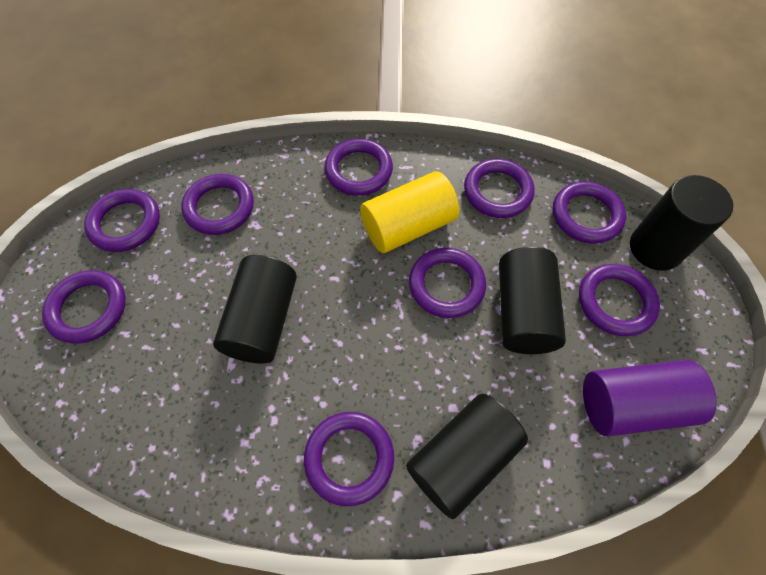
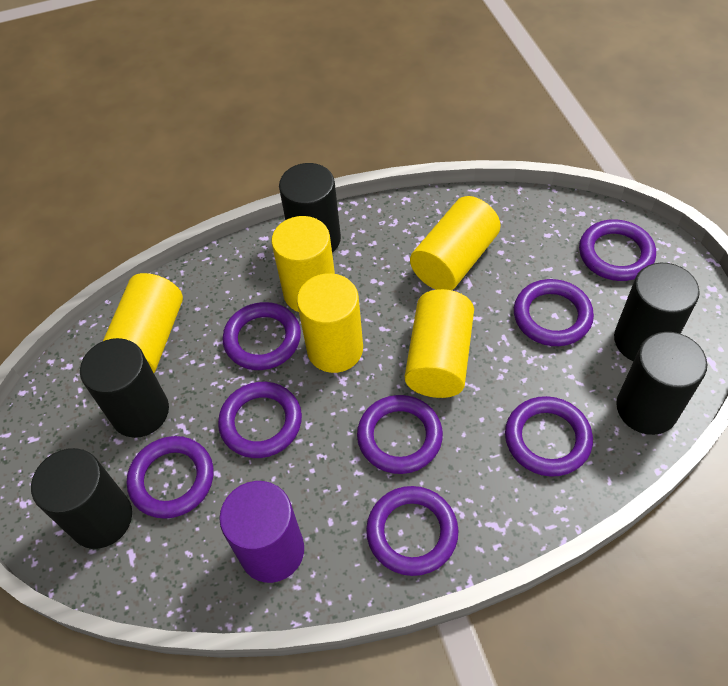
black cylinder: [213,255,297,363] [406,393,528,519] [499,247,566,354] [630,175,733,271] = 4 -> [31,448,132,549] [80,338,169,438] [279,163,341,253] [614,263,700,361] [616,332,707,435] = 5
purple ring: [42,270,126,343] [84,189,160,252] [181,174,254,235] [304,412,394,506] [324,139,393,196] [409,248,486,318] [464,159,535,218] [553,181,626,244] [579,264,660,336] = 9 -> [126,436,214,519] [218,382,302,458] [222,302,301,370] [357,395,443,474] [366,486,459,576] [505,396,593,477] [514,279,594,346] [579,219,656,281] = 8
yellow cylinder: [360,171,459,253] = 1 -> [103,273,183,373] [271,216,335,312] [297,273,363,373] [405,289,474,398] [410,196,501,290] = 5

